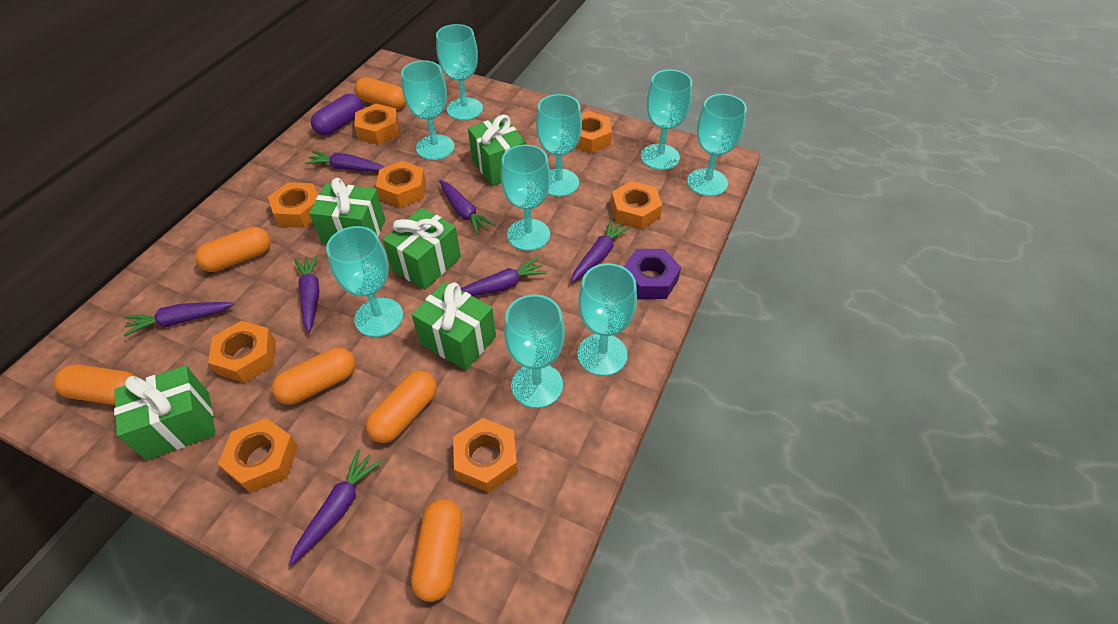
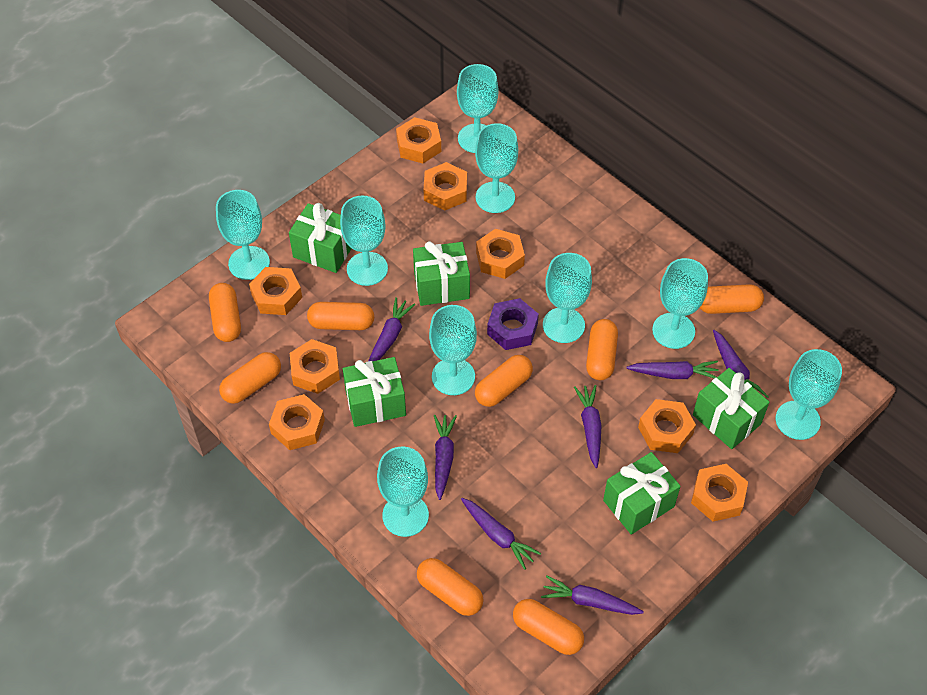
orange capsule: [54,364,137,405] [195,227,271,272] [272,348,355,405] [355,77,406,110] [366,371,437,443] [411,499,462,602] = 6 -> [209,283,241,342] [219,352,281,404] [307,302,374,330] [417,558,484,616] [475,355,533,407] [513,599,584,655] [586,319,618,380] [700,284,764,314] = 8
purple capsule: [311,94,363,135] = 1 -> none = 0

